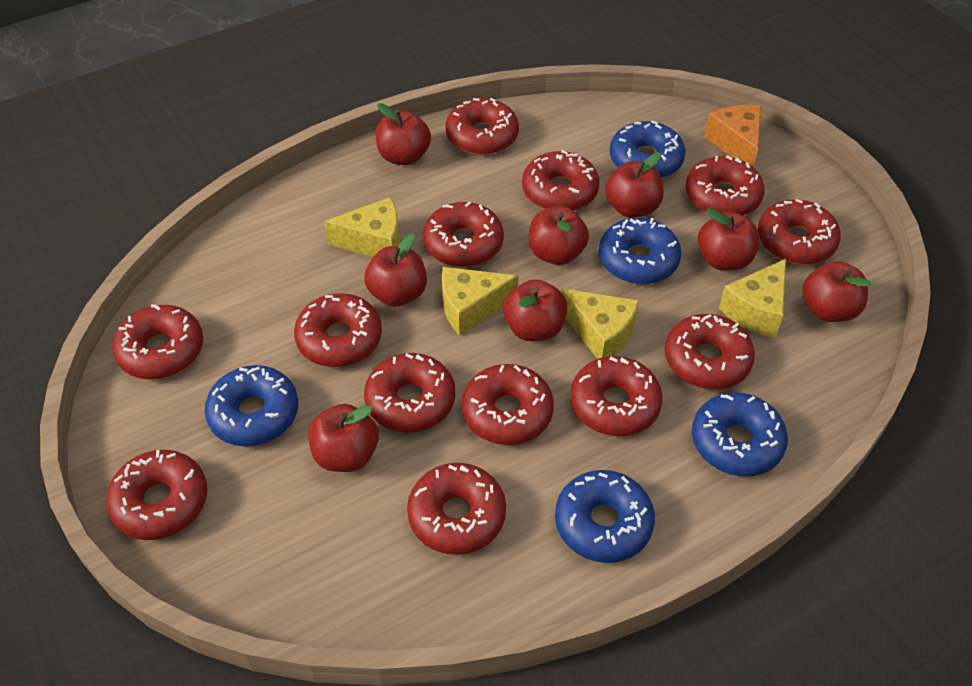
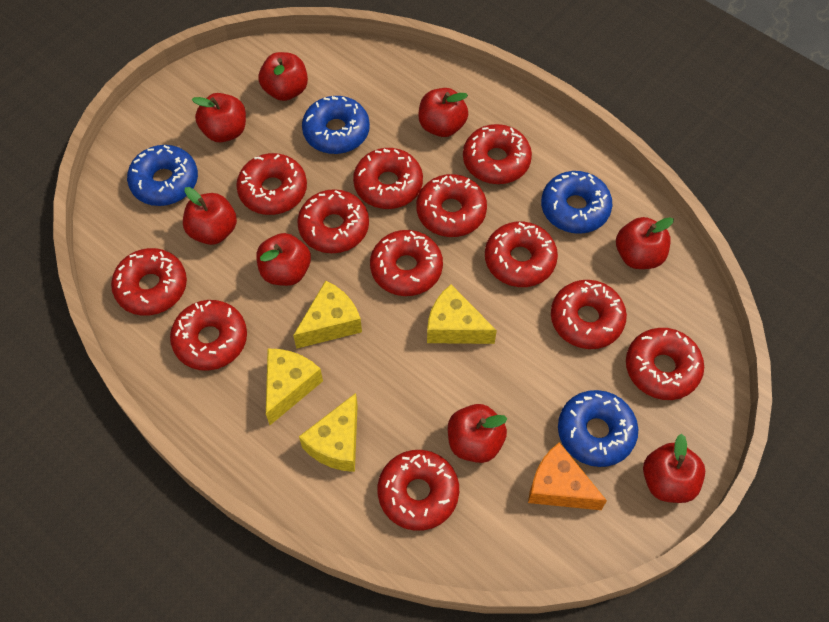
blue donut: [205,365,298,446] [555,470,655,563] [599,218,681,284] [610,120,686,178] [692,392,788,476] = 5 -> [127,145,198,206] [302,96,370,154] [541,171,612,234] [558,390,638,467] = 4
red donut: [106,450,208,540] [112,304,203,379] [294,293,382,367] [364,353,455,433] [407,463,506,555] [423,201,504,267] [445,98,519,155] [462,364,554,445] [522,150,600,211] [570,356,663,436] [665,314,755,389] [686,155,765,215] [758,199,841,264] = 13 -> [111,248,187,316] [170,300,247,371] [236,153,307,215] [297,189,369,253] [353,148,423,209] [370,230,443,296] [378,450,459,531] [416,174,487,237] [463,124,532,184] [485,222,558,287] [551,280,627,349] [626,328,704,400] = 12

